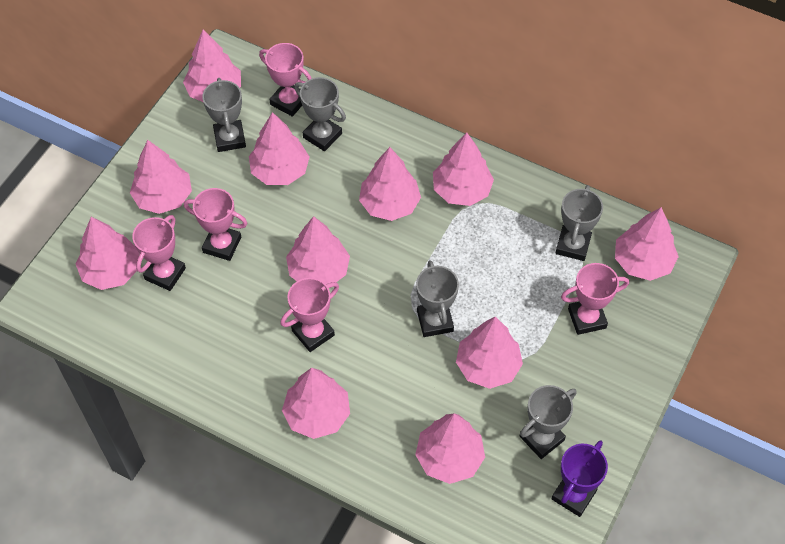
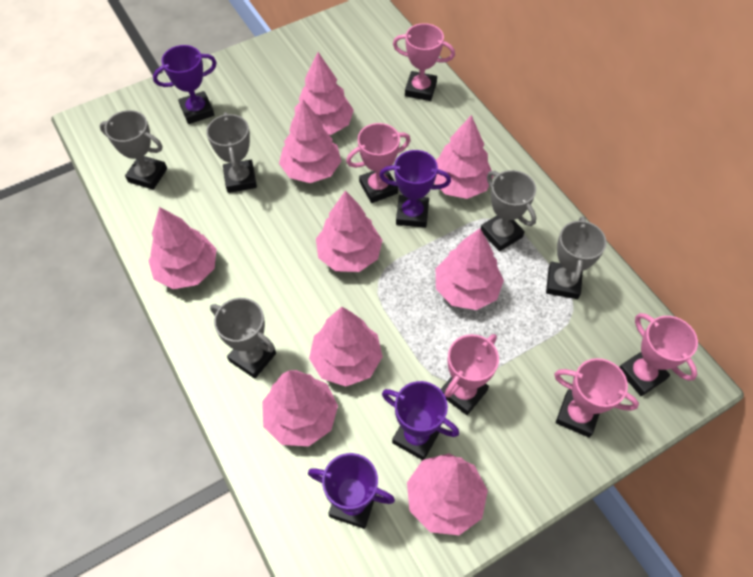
pink tree: [76,217,139,290] [130,140,192,214] [183,30,241,102] [249,112,310,185] [282,368,350,439] [286,216,350,284] [359,147,421,221] [415,414,485,484] [433,133,494,206] [456,317,523,389] [615,207,679,281] = 11 -> [148,207,216,289] [262,370,338,446] [279,100,341,183] [295,52,354,135] [309,307,383,386] [316,190,382,272] [407,453,488,535] [434,115,493,199] [436,229,504,310] = 9
purple trophy: [552,440,608,517] = 1 -> [153,45,217,124] [308,453,395,529] [379,150,451,228] [382,381,459,460] = 4

